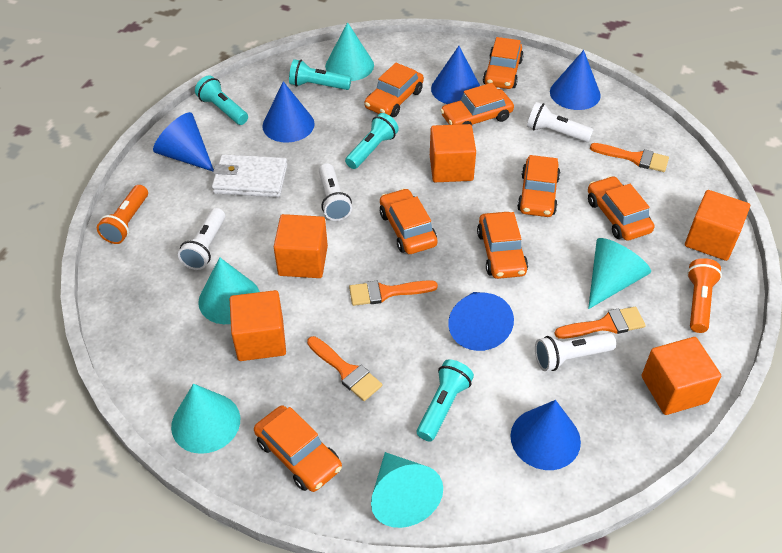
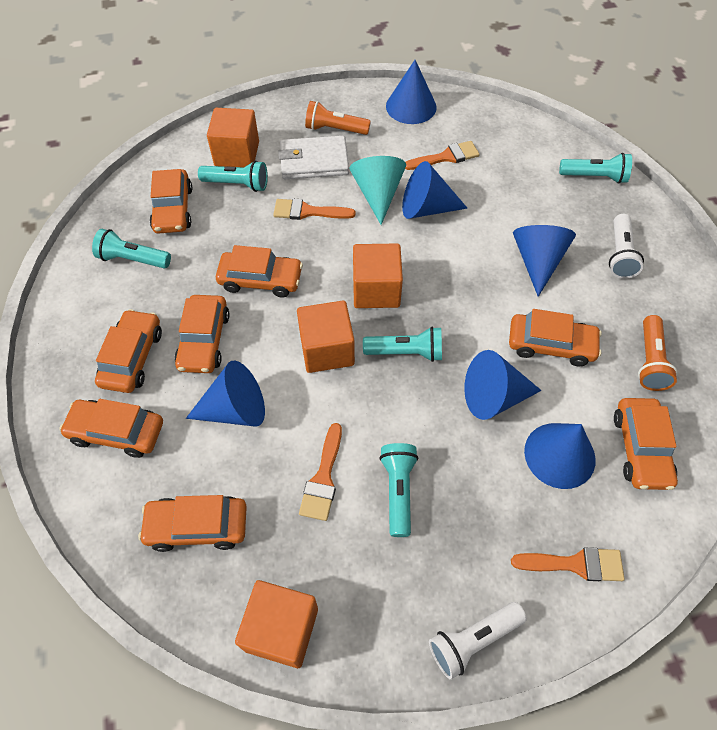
orange cube: [230,290,286,361] [274,214,328,278] [430,124,476,182] [642,337,721,415] [685,190,750,261] = 5 -> [207,108,259,167] [235,580,318,668] [297,301,355,373] [353,244,403,308] = 4
turquoise cone: [171,384,240,454] [198,257,260,324] [325,22,374,81] [371,452,443,528] [588,238,651,309] = 5 -> [349,156,406,225] = 1
turquoise flashlight: [195,75,248,125] [289,59,351,90] [345,113,399,169] [417,359,474,442] = 4 -> [92,229,171,269] [198,161,268,192] [363,327,442,362] [380,443,418,537] [559,153,632,184] = 5
white flashlight: [178,208,225,270] [319,163,352,221] [527,102,594,142] [535,333,616,371] = 4 -> [429,602,527,679] [609,214,644,279] = 2

